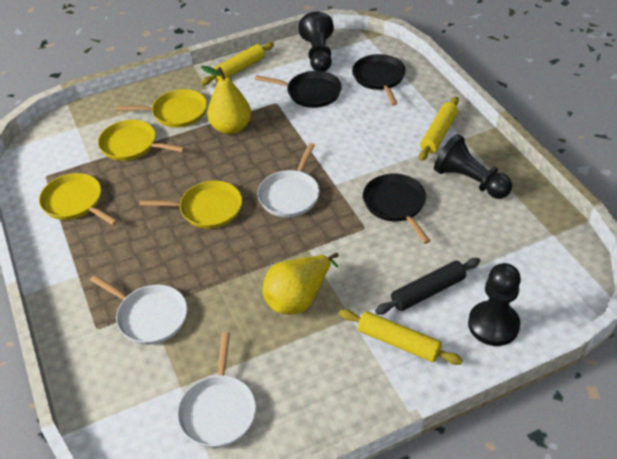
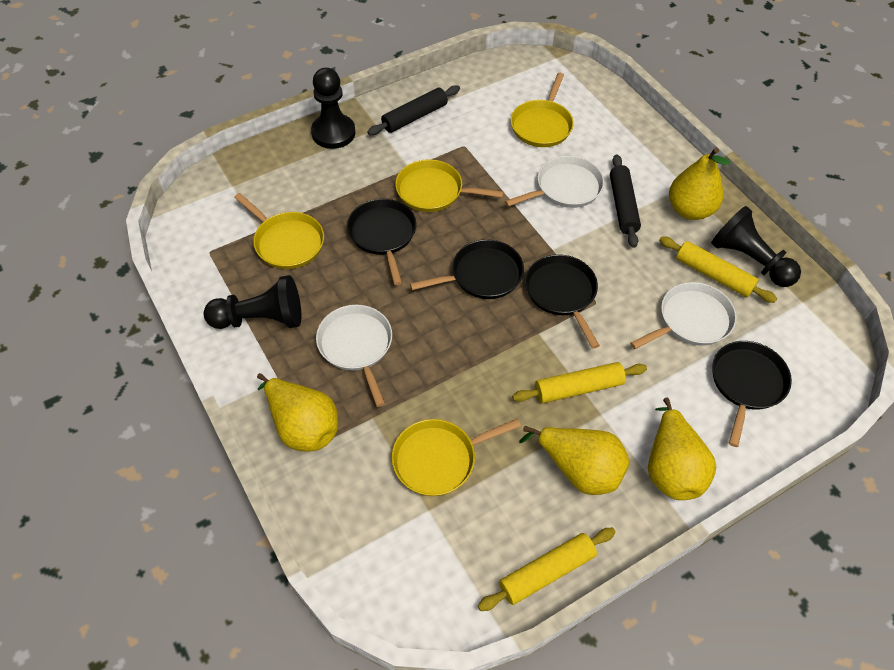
black pan: [255,71,342,108] [352,54,406,106] [363,174,430,244] = 3 -> [347,199,416,285] [410,239,524,299] [525,254,600,349] [712,341,792,447] = 4
black rolling pin: [375,258,480,315] = 1 -> [367,85,460,135] [610,154,641,248] = 2
yellow pear: [201,65,251,135] [263,252,339,314] = 2 -> [257,373,338,451] [519,426,630,495] [648,397,716,500] [669,148,730,220] = 4

